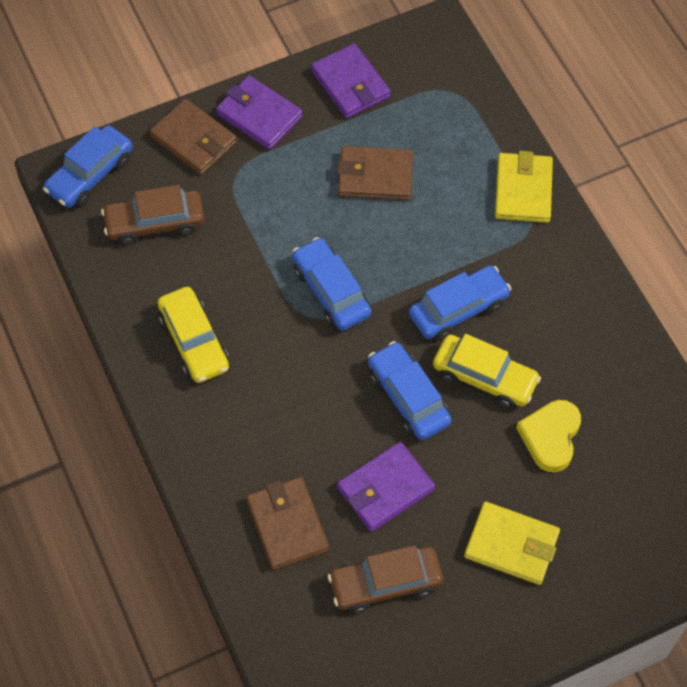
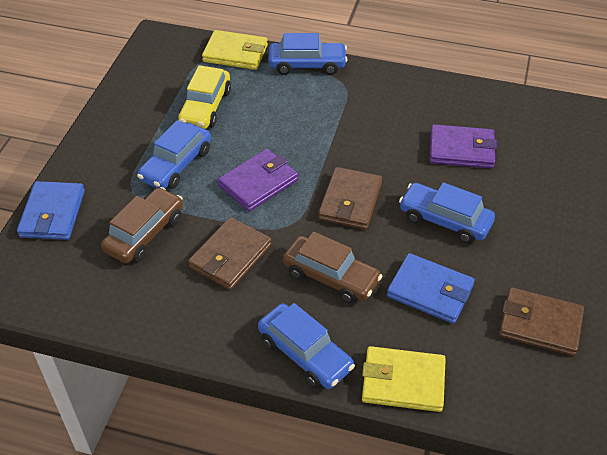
blue wallet: none = 0 -> [17,181,85,240] [387,253,475,324] = 2
purple wallet: [216,75,303,150] [311,43,391,118] [337,442,435,532] = 3 -> [218,149,298,212] [429,124,497,169] = 2
yellow car: [157,287,229,383] [433,334,541,408] = 2 -> [178,65,231,129] = 1
yellow heart: [516,400,581,472] = 1 -> none = 0

